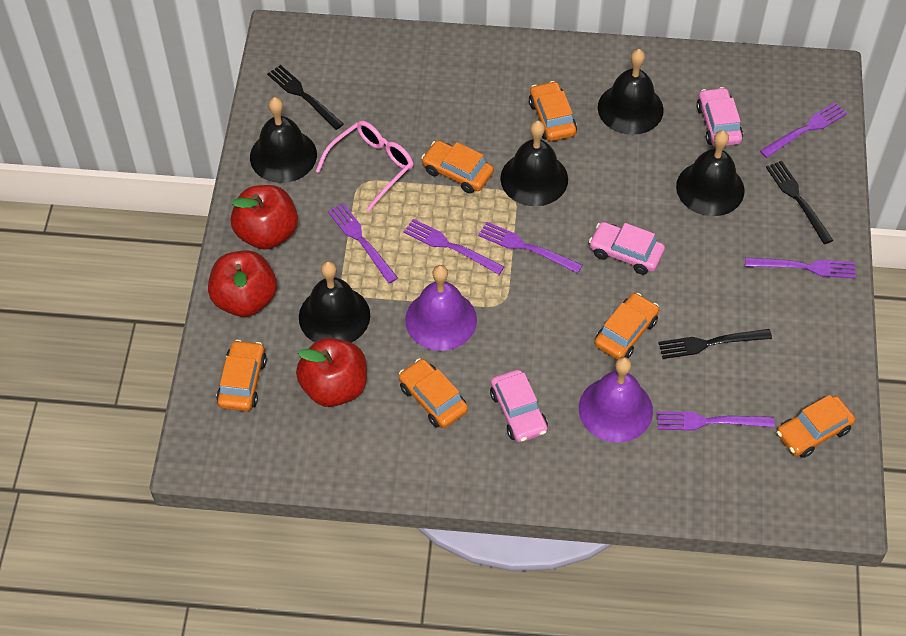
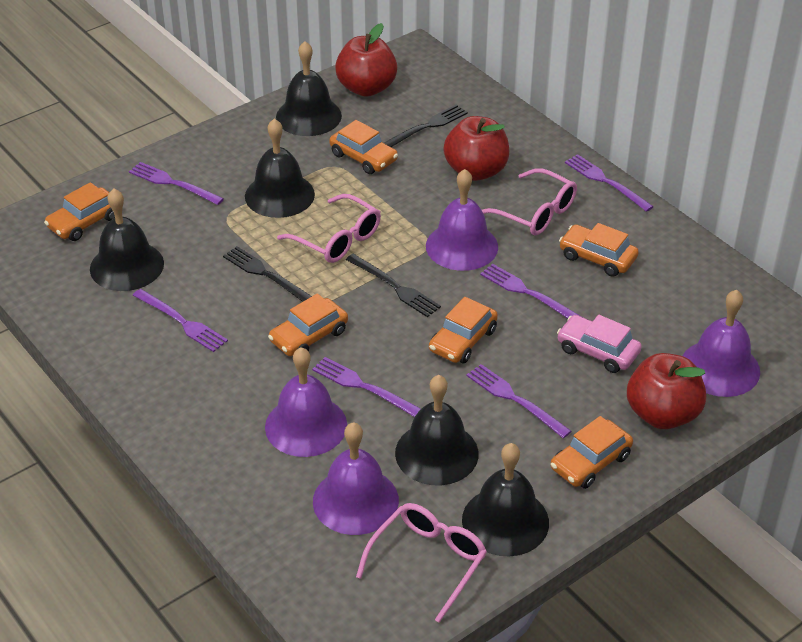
pink car: [490,370,548,443] [589,222,665,275] [696,87,743,147] = 3 -> [557,315,642,373] = 1
pink glasses: [316,121,413,211] = 1 -> [277,194,381,263] [356,503,487,623] [482,168,577,235] = 3
purple bell: [405,265,477,351] [579,357,653,443] = 2 -> [265,347,347,457] [313,422,399,535] [426,169,498,271] [683,290,760,397] = 4

